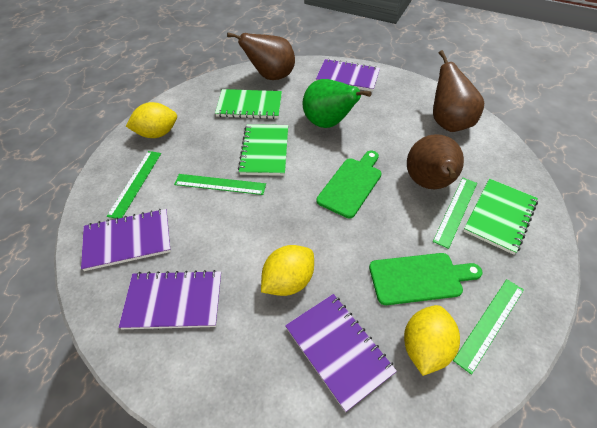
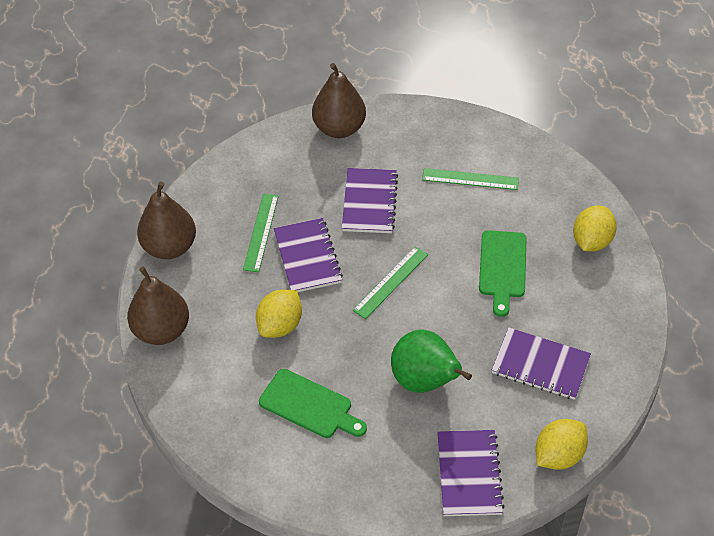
green notebook: [215,89,282,119] [238,124,288,176] [464,179,538,255] = 3 -> none = 0
green ruler: [107,151,161,219] [174,174,266,195] [433,178,477,249] [453,279,524,375] = 4 -> [243,194,278,272] [353,246,428,319] [422,168,519,190] = 3

